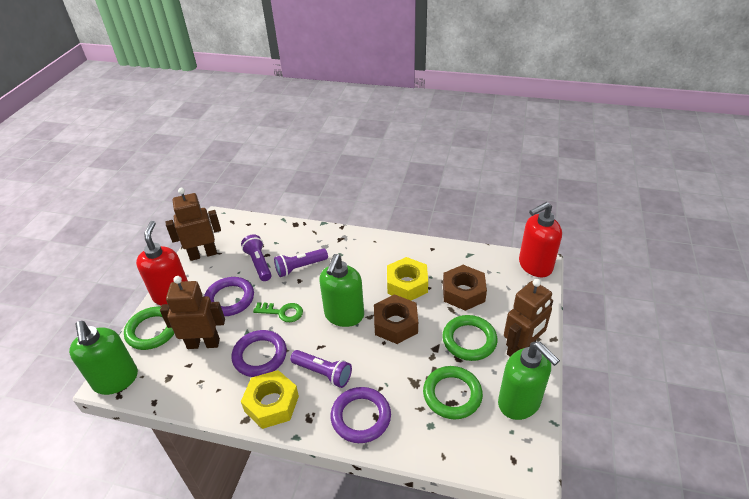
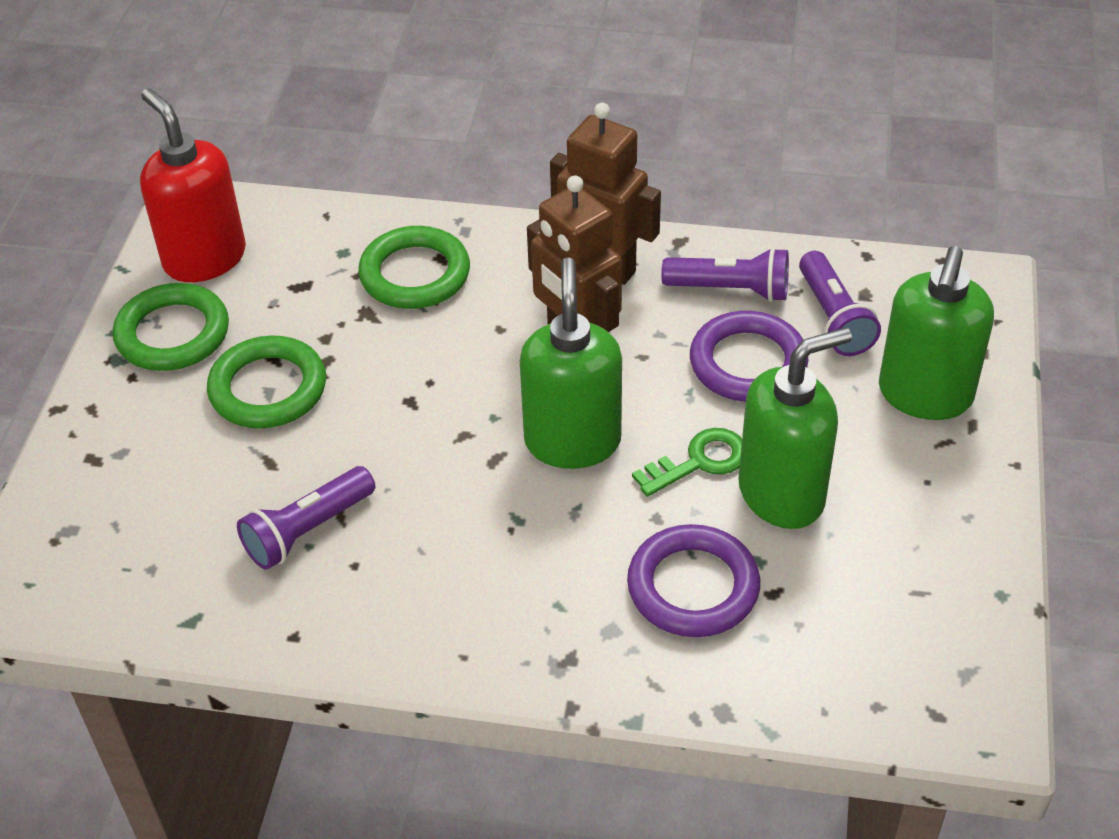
brown nut: [374,294,418,344] [443,265,487,311] = 2 -> none = 0
brown robot: [160,276,225,349] [165,188,221,261] [504,279,553,356] = 3 -> [527,175,622,332] [550,103,661,285] = 2
purple ring: [204,277,254,316] [231,330,287,377] [331,387,391,443] = 3 -> [627,524,760,637] [690,311,808,402] = 2
red soap dispenser: [136,221,188,305] [519,202,562,277] = 2 -> [140,88,246,282] = 1
yellow nut: [241,370,299,429] [387,257,428,300] = 2 -> none = 0

